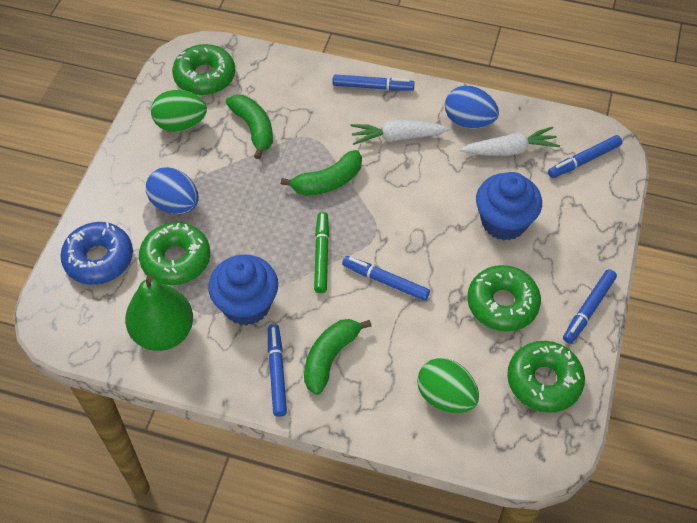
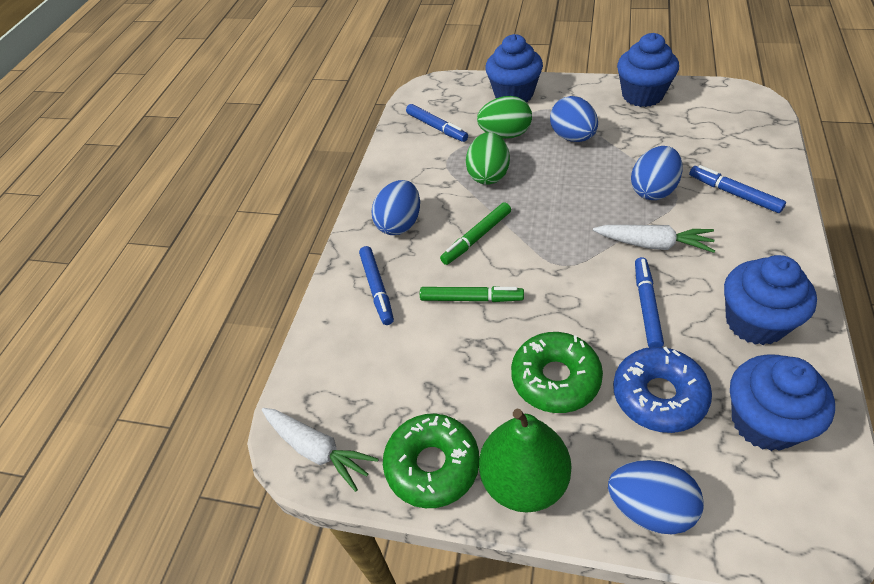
blue cupcake: [208,255,278,326] [476,172,542,241] = 2 -> [485,34,543,102] [617,33,679,107] [724,255,817,345] [730,354,835,451] = 4
blue egg: [146,167,199,214] [445,86,499,129] = 2 -> [372,180,420,235] [550,96,598,142] [608,460,704,534] [631,146,683,200] = 4
blue marker: [268,324,287,417] [333,74,415,91] [342,256,430,301] [548,135,622,178] [563,269,617,344] = 5 -> [359,246,394,325] [406,104,468,142] [635,257,664,347] [689,165,786,213] = 4
green banana: [226,95,273,159] [281,150,362,196] [304,319,371,395] = 3 -> none = 0
green donut: [139,222,210,285] [172,44,235,95] [467,265,541,331] [507,341,585,413] = 4 -> [383,414,479,508] [511,332,603,413] = 2
green marker: [314,212,329,293] = 1 -> [420,286,524,302] [440,202,511,265] = 2

